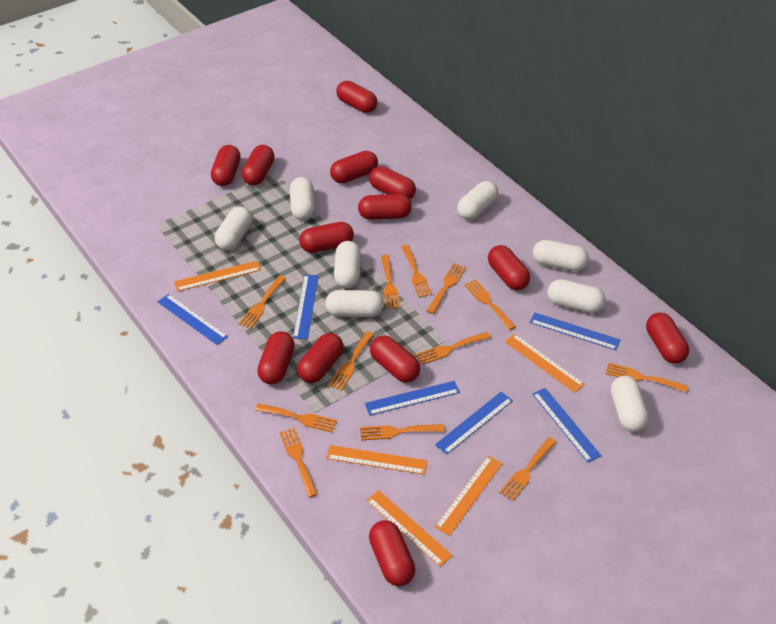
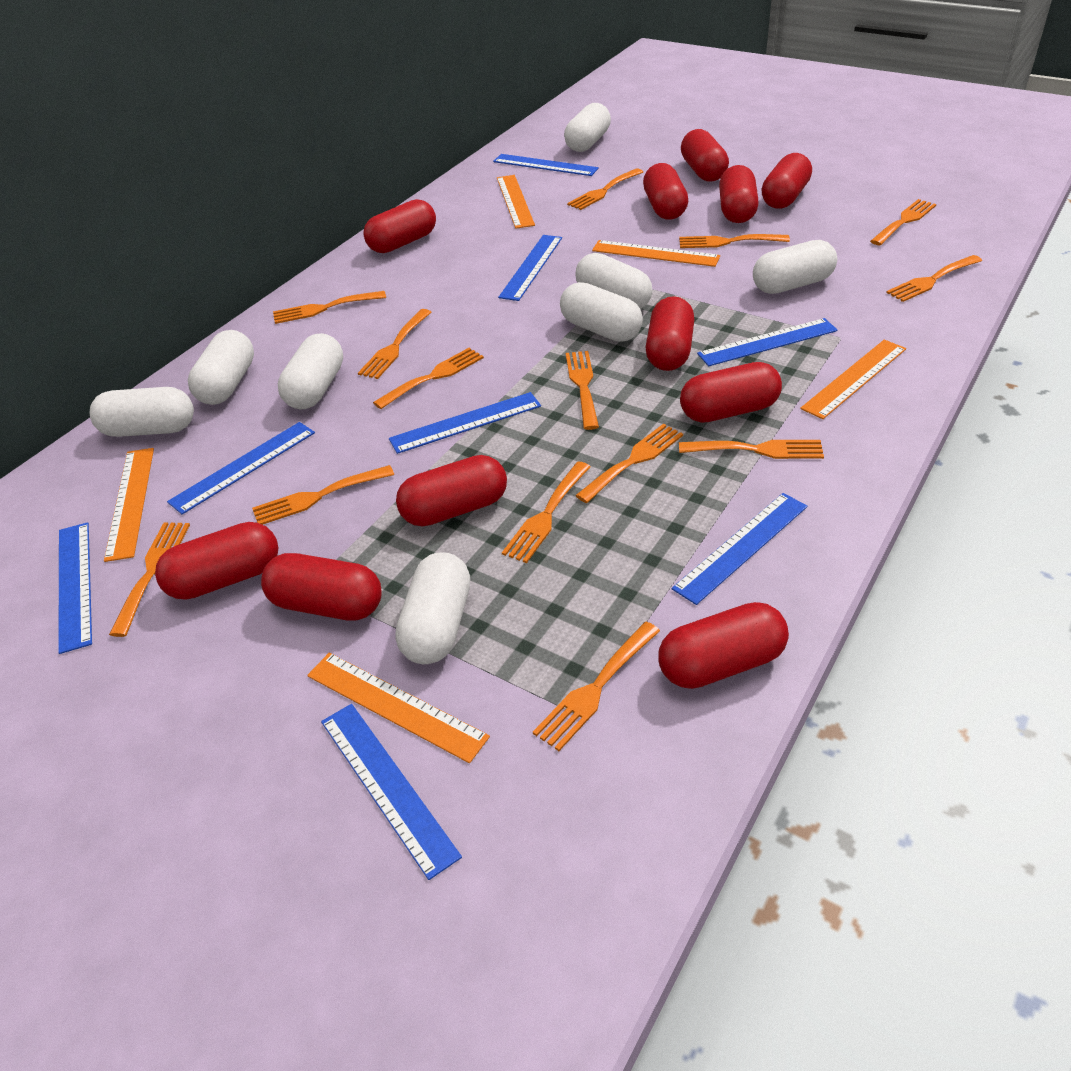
blue ruler: [157,294,228,345] [293,275,319,339] [365,381,460,416] [435,392,513,455] [530,312,620,350] [532,388,602,463] = 6 -> [58,522,92,654] [167,422,315,515] [321,704,462,880] [389,392,541,454] [493,154,599,176] [498,235,562,301] [672,493,807,605] [697,318,838,366] = 8
orange fork: [239,275,286,329] [255,403,337,433] [279,428,318,498] [328,331,374,391] [360,424,445,441] [381,255,400,309] [401,245,432,298] [416,332,491,365] [427,263,466,314] [464,279,516,330] [499,437,556,501] [606,363,688,392] = 12 -> [109,522,190,637] [252,465,394,525] [273,291,386,324] [358,309,431,379] [373,348,484,409] [502,462,591,563] [533,622,660,751] [566,351,599,430] [567,168,643,210] [575,424,683,503] [679,234,790,248] [679,440,824,459] [870,199,936,245] [886,255,982,302] = 14
red capsule: [211,145,241,186] [242,145,275,186] [257,331,295,384] [297,333,344,383] [299,222,354,253] [330,151,378,183] [336,81,377,113] [358,194,412,220] [369,166,416,199] [369,520,415,586] [370,335,420,383] [488,245,530,290] [646,313,689,364] = 13 -> [155,522,278,600] [261,553,382,621] [363,199,436,253] [396,455,507,527] [643,163,688,220] [646,296,694,371] [658,602,789,689] [680,362,782,423] [681,129,729,182] [719,165,759,223] [762,153,812,209] = 11

